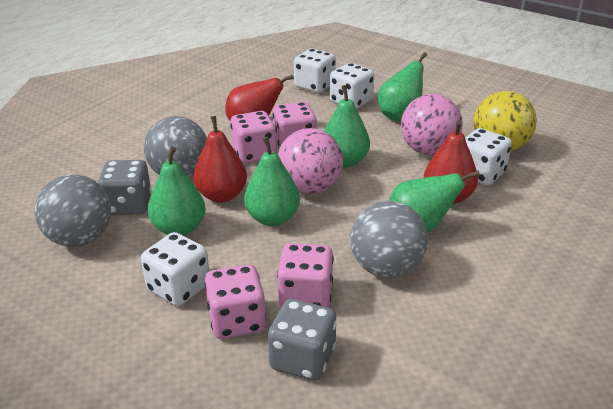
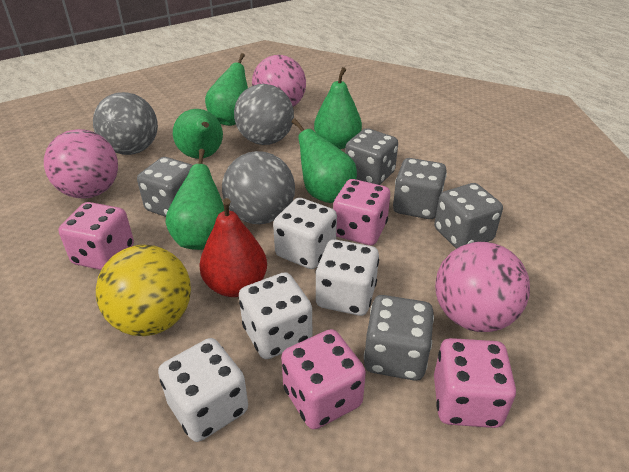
grey dice: [98,160,151,215] [268,299,337,381] = 2 -> [137,157,193,217] [345,128,398,185] [364,295,434,381] [393,158,447,219] [434,183,503,249] = 5
pink ball: [278,128,343,194] [401,94,463,155] = 2 -> [44,129,118,198] [252,55,306,107] [435,241,530,332] = 3
red pear: [193,116,247,203] [225,74,294,122] [424,120,478,204] = 3 -> [199,198,267,297] = 1

